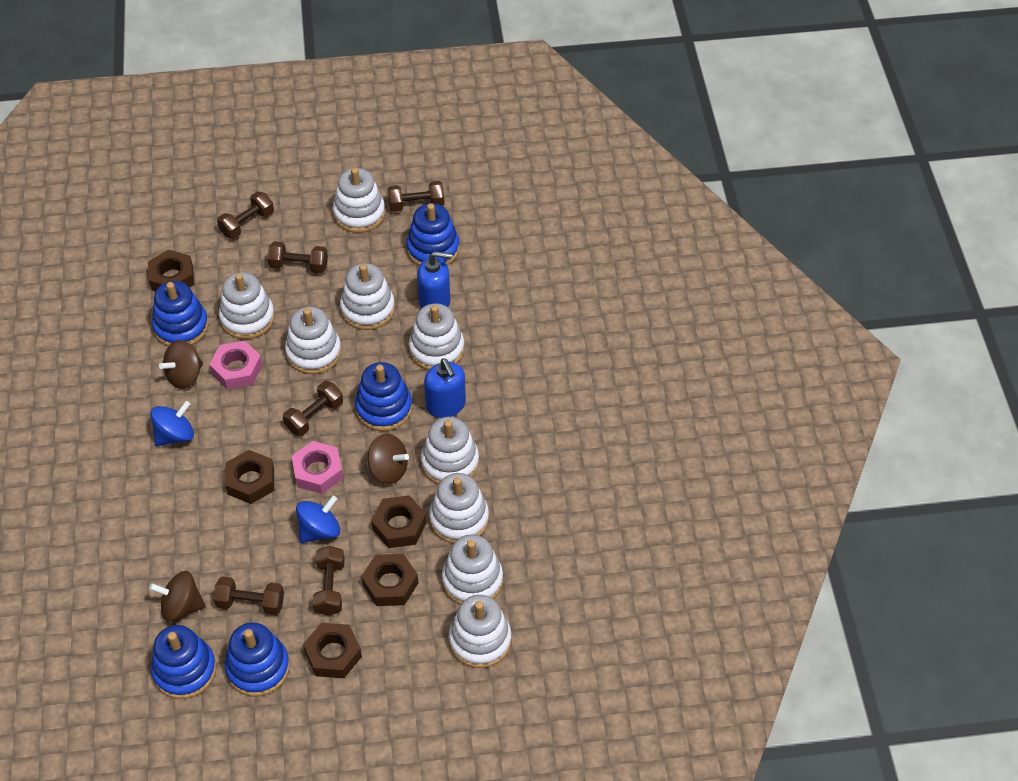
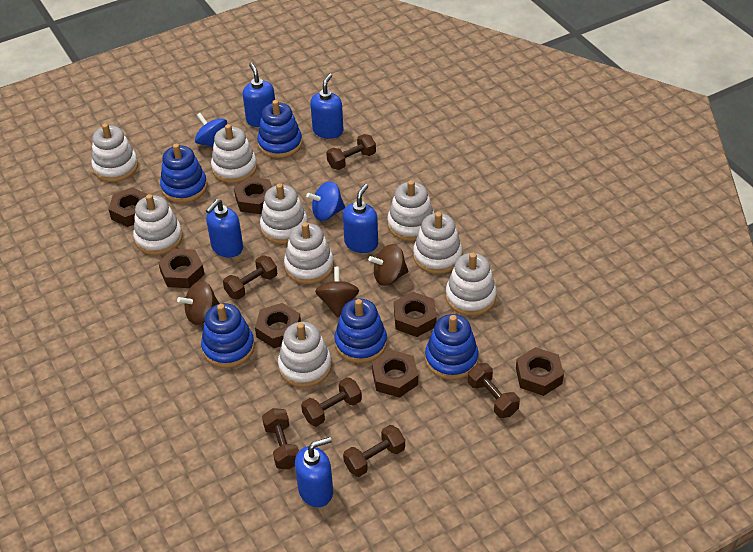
blue soap dispenser: [417,251,452,308] [424,358,466,418] = 2 -> [206,199,243,258] [242,63,275,127] [295,437,333,507] [310,73,344,139] [343,184,378,253] = 5
brown nut: [148,250,195,291] [225,450,274,504] [303,623,362,678] [361,554,418,606] [371,495,427,548] = 5 -> [108,188,148,227] [158,249,205,288] [234,177,272,214] [255,303,301,348] [372,350,418,398] [394,292,437,337] [516,347,564,396] = 7
pink nut: [209,341,263,390] [292,441,343,494] = 2 -> none = 0

